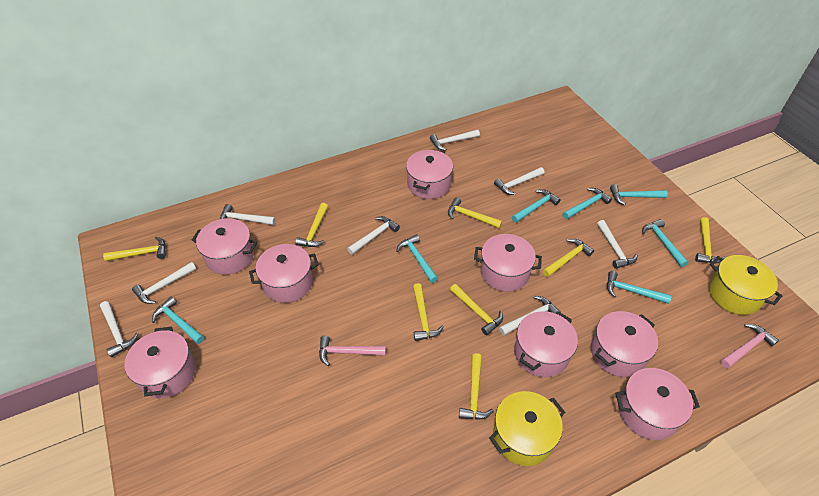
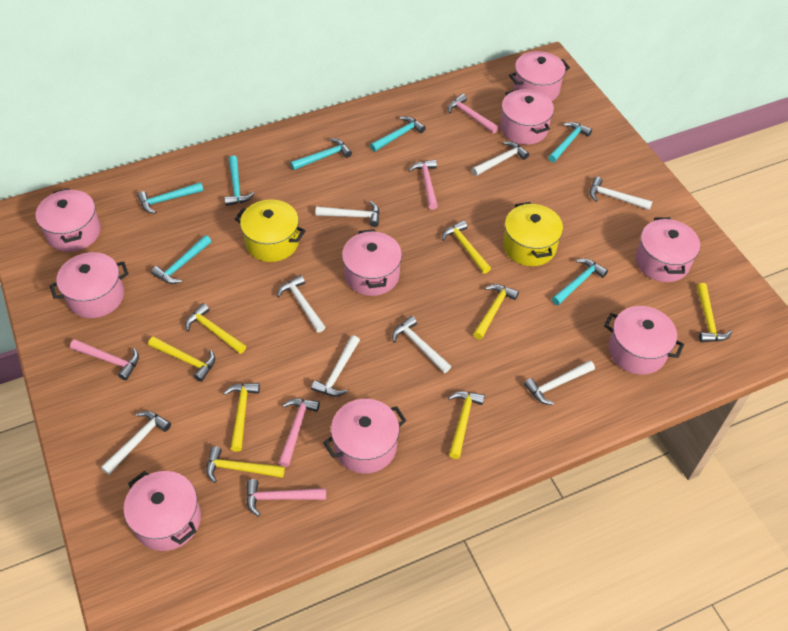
pink hammer: [319,336,386,366] [721,324,779,368] = 2 -> [70,339,139,380] [246,479,326,517] [278,399,320,467] [408,160,438,210] [448,94,499,133] = 5
pink pot: [124,327,196,398] [192,218,257,275] [249,244,319,303] [406,149,453,199] [474,234,542,292] [514,311,578,377] [591,311,658,377] [615,368,700,440] = 8 -> [36,188,101,252] [50,252,129,318] [124,471,201,551] [323,399,406,474] [342,229,402,296] [500,89,554,145] [509,51,570,101] [604,306,684,375] [636,217,700,282] = 9

